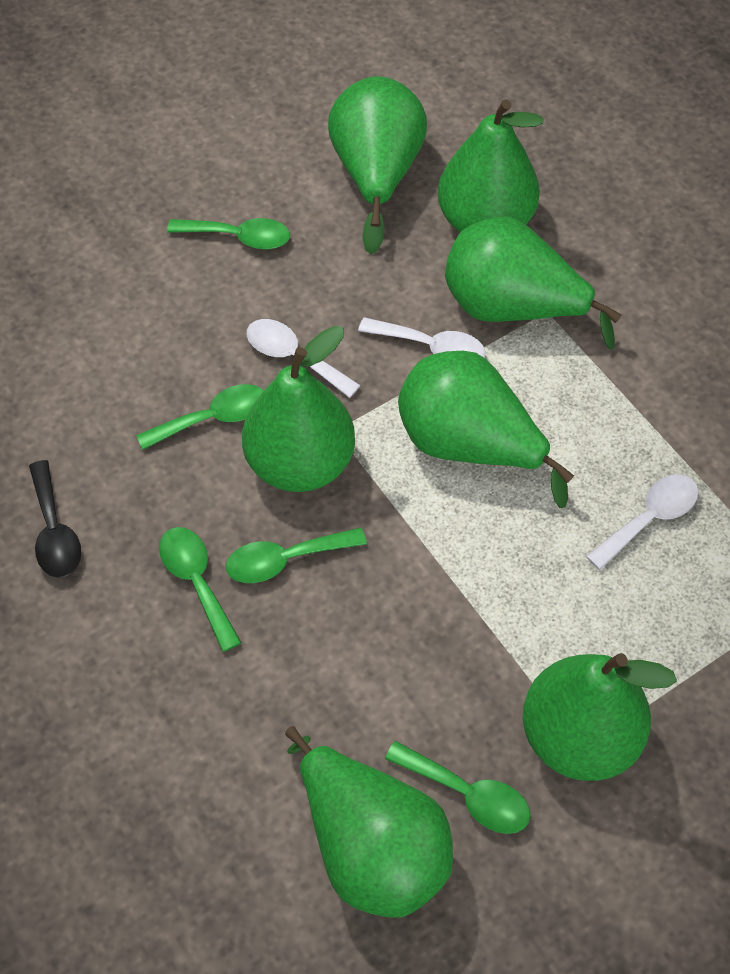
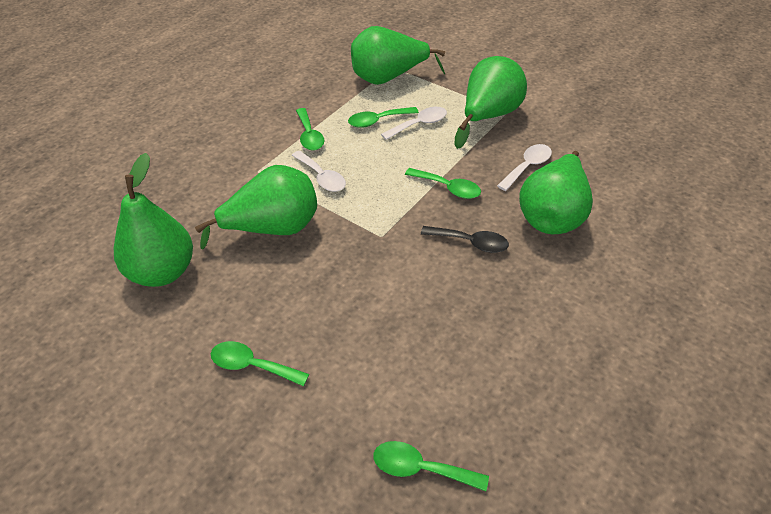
green pear: [242,326,355,492] [285,726,453,918] [328,76,427,254] [398,351,574,508] [438,99,543,232] [445,217,621,350] [522,653,677,781] = 7 -> [114,153,193,287] [195,165,317,250] [351,26,445,85] [454,56,527,149] [519,151,593,234] = 5

